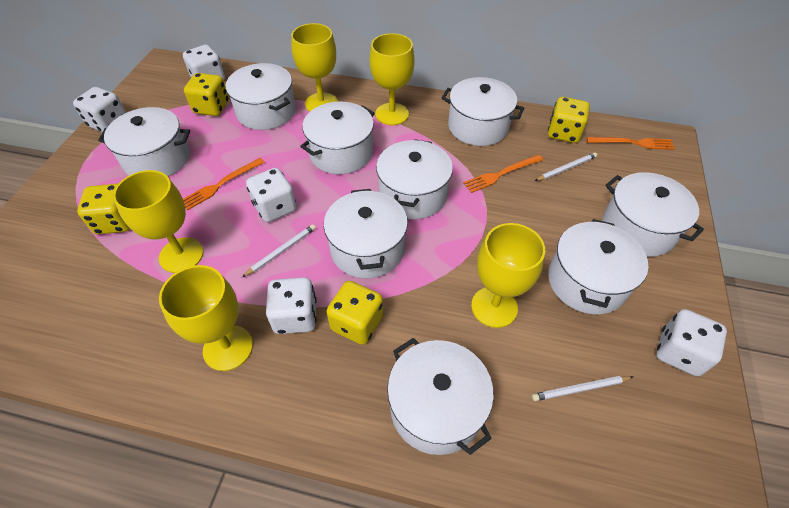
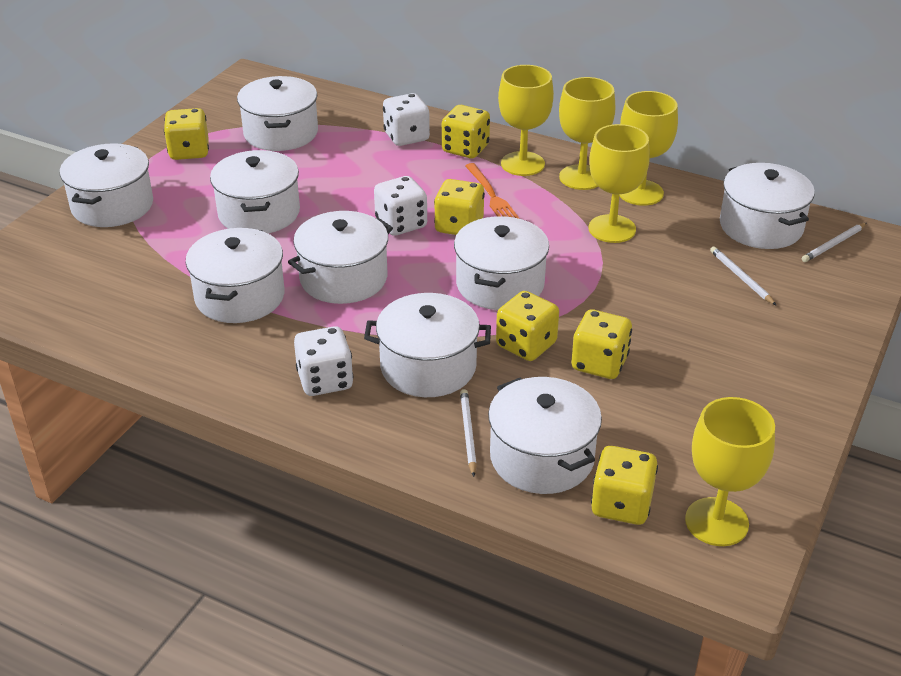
orange fork: [183,158,265,210] [463,155,543,193] [587,137,675,150] = 3 -> [465,163,520,219] = 1
white dice: [73,87,126,132] [183,45,225,80] [246,168,297,222] [266,277,317,334] [656,309,727,376] = 5 -> [294,326,354,396] [374,176,427,236] [383,93,430,146] = 3
yellow dice: [77,184,130,235] [184,73,229,116] [326,281,383,345] [548,97,590,143] = 4 -> [164,108,209,160] [434,179,485,235] [442,105,490,158] [496,291,559,361] [571,310,632,379] [591,446,658,525] = 6

